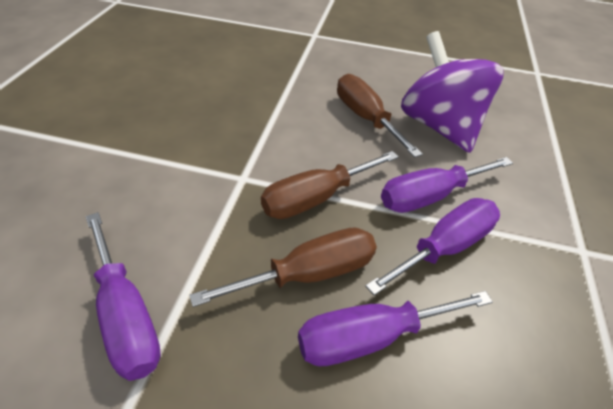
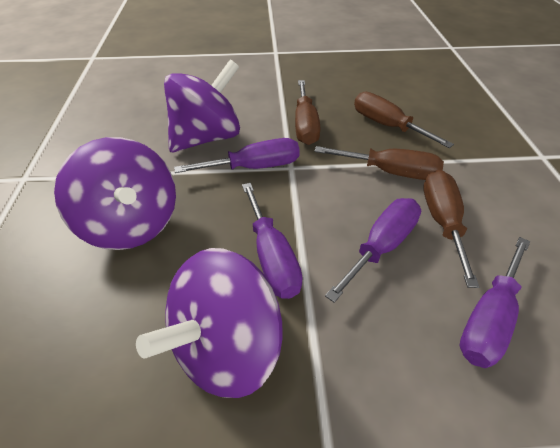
brown screwdriver: [189,227,377,307] [261,151,399,219] [337,74,423,157] = 3 -> [295,80,320,145] [314,146,444,180] [354,92,454,148] [423,170,479,288] = 4
purple spinning top: [401,31,504,153] = 1 -> [54,137,176,250] [136,248,283,398] [164,60,240,152] = 3

